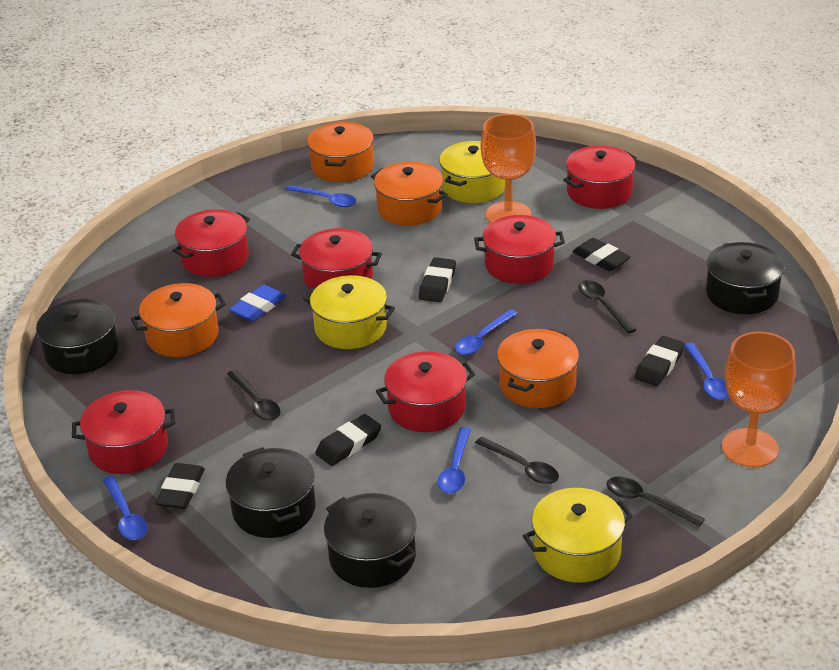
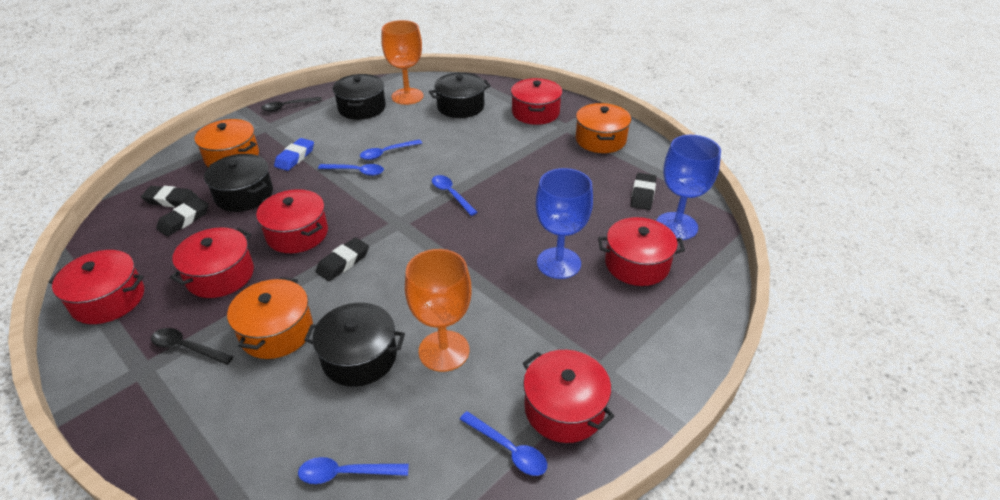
black eraser: [156,463,205,509] [315,414,381,466] [419,257,456,302] [573,238,631,271] [635,336,685,386] = 5 -> [141,186,198,207] [156,197,209,236] [315,237,369,281] [631,173,656,210] = 4
black spoon: [227,370,281,421] [475,437,559,484] [578,280,636,334] [606,477,705,527] = 4 -> [151,328,234,365] [261,97,322,112] = 2
blue goblet: none = 0 -> [536,168,593,279] [656,135,721,240] = 2
orange pot: [131,283,226,357] [307,122,374,182] [371,162,447,226] [497,329,579,408] = 4 -> [195,119,259,167] [227,277,313,359] [576,103,631,153] = 3
yellow pot: [303,275,395,349] [439,141,505,203] [523,488,633,583] = 3 -> none = 0

